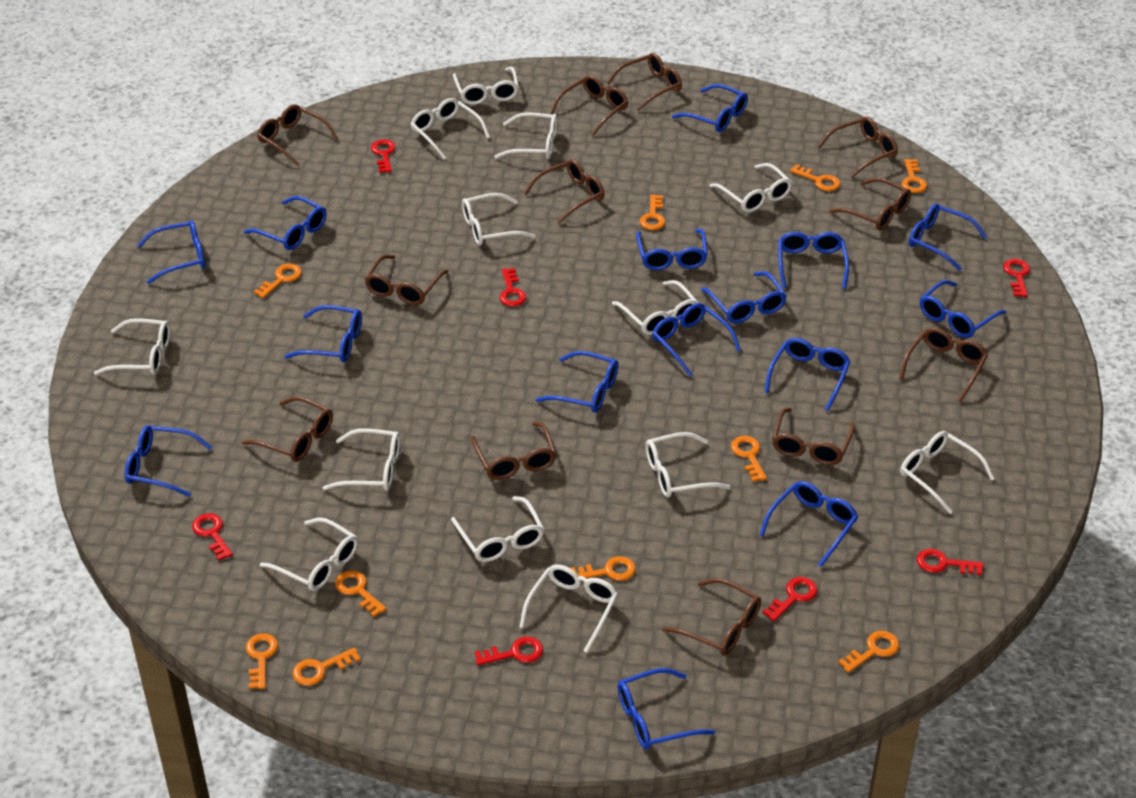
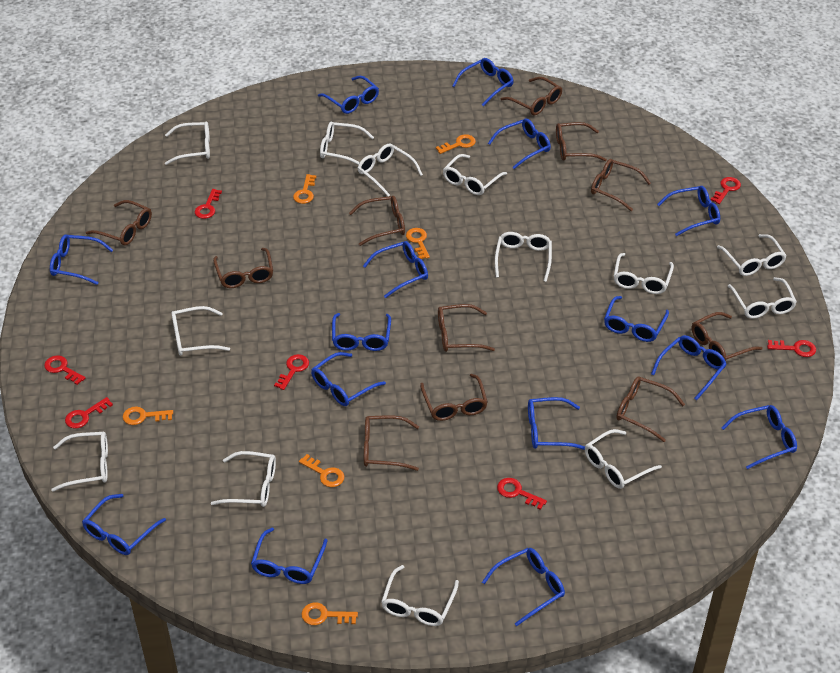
brown glasses: [242,396,333,462] [257,104,338,166] [365,255,448,305] [471,422,556,480] [524,159,604,224] [550,75,628,136] [607,53,682,111] [662,578,761,656] [772,408,855,465] [817,117,898,178] [829,178,911,230] [899,328,988,402] = 12 -> [86,200,152,245] [213,248,273,288] [349,196,405,246] [364,415,419,471] [420,374,488,421] [438,304,495,352] [500,77,562,115] [556,122,607,161] [591,159,651,211] [616,377,685,442] [692,312,763,361] = 11
orange key: [246,633,278,689] [254,264,302,298] [293,647,361,686] [335,570,387,617] [571,556,636,581] [640,195,665,230] [731,436,767,482] [790,164,840,191] [838,631,899,673] [902,159,927,193] = 10 -> [123,407,173,425] [293,174,316,204] [299,454,344,487] [301,602,358,625] [406,228,430,259] [436,134,476,154] = 6

